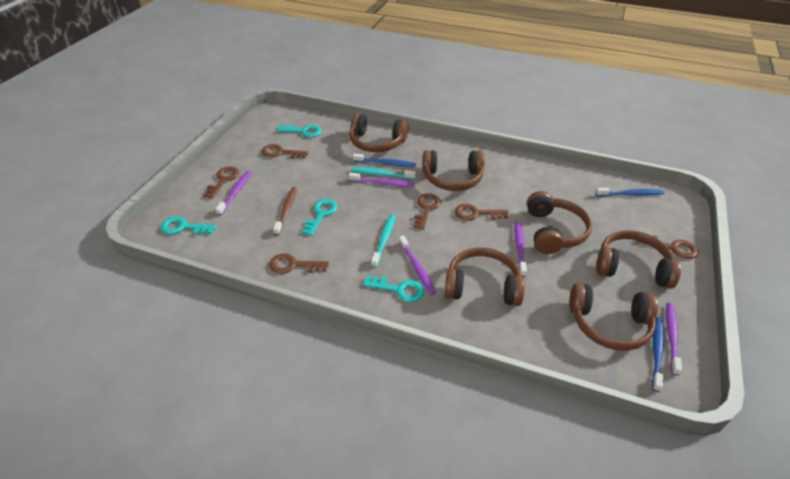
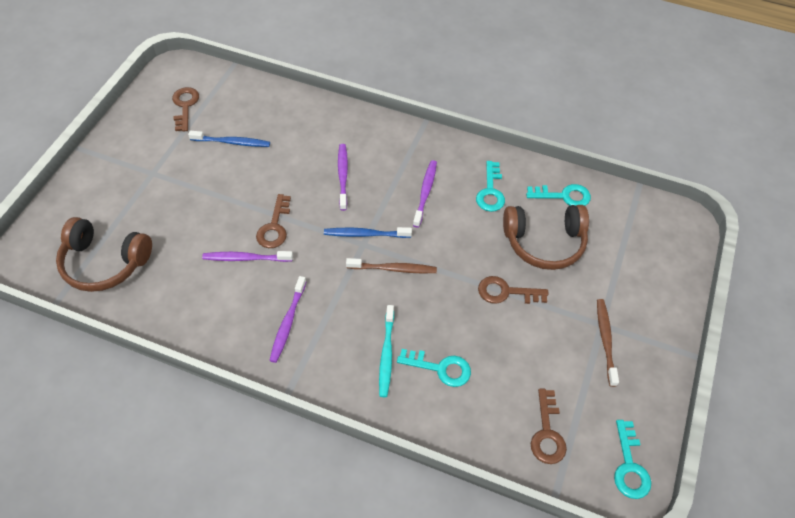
blue toothbrush: [353,154,416,167] [596,188,664,197] [652,317,664,392] = 3 -> [188,131,270,147] [324,227,412,238] = 2
brown headphones: [350,113,409,152] [423,150,484,191] [445,247,525,306] [527,191,592,254] [569,283,658,351] [596,230,681,289] = 6 -> [56,217,152,292] [503,205,589,270] = 2
brown key: [203,166,239,199] [262,144,308,158] [269,254,329,274] [413,194,441,230] [455,204,509,221] [637,235,698,259] = 6 -> [172,87,199,132] [256,194,291,248] [478,276,548,304] [531,389,567,464] = 4
brown toothbrush: [273,187,297,235] = 1 -> [346,258,437,273] [597,299,619,387] = 2
purple toothbrush: [215,171,251,216] [349,173,415,187] [399,235,436,295] [514,221,527,277] [666,303,682,376] = 5 -> [202,251,293,262] [269,276,306,363] [338,144,348,211] [413,160,437,228] = 4
turquoise toothbrush: [351,167,416,179] [371,214,396,268] = 2 -> [379,305,394,397] = 1

